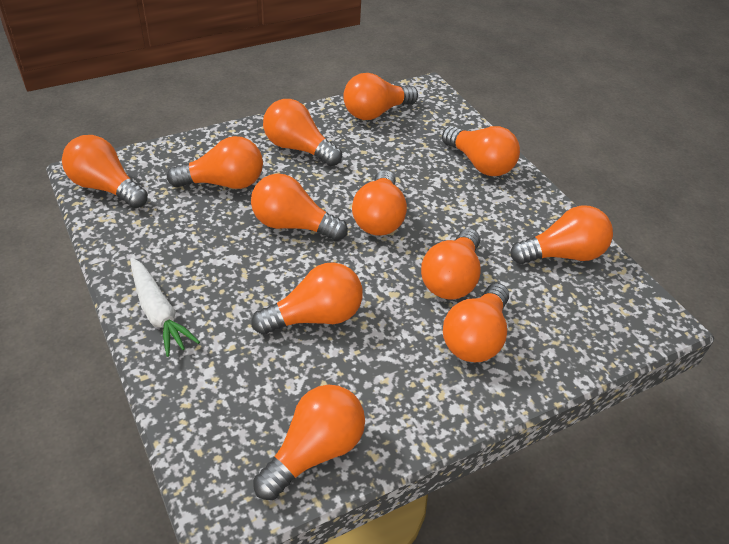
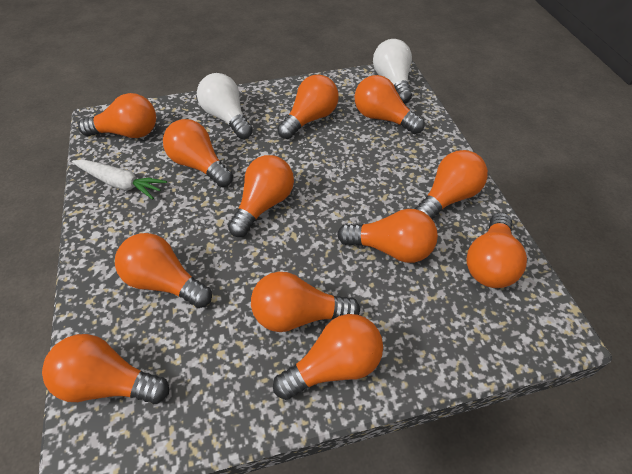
white light bulb: none = 0 -> [197,73,252,139] [373,39,412,104] = 2

